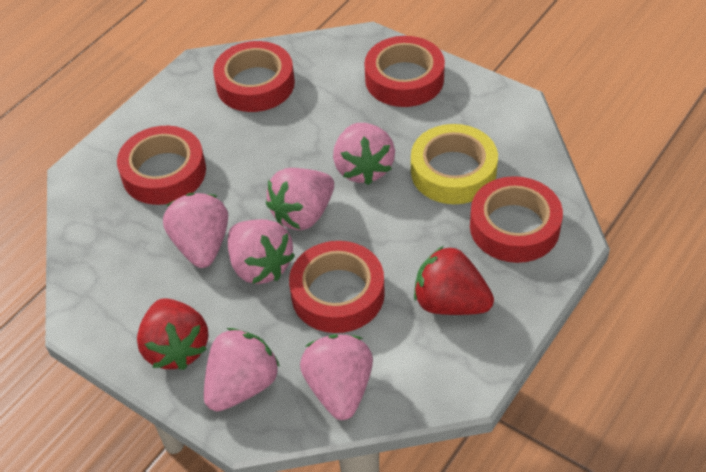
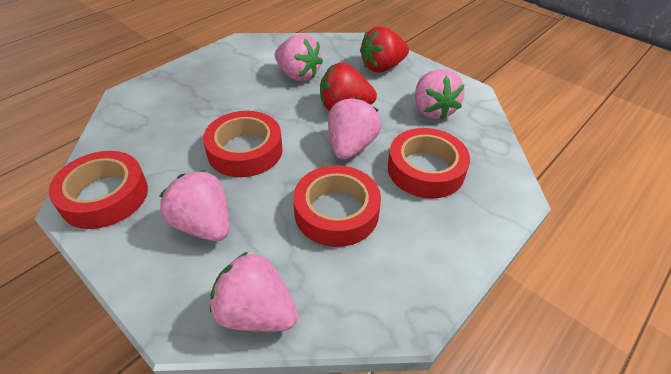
pink strawberry: [163,193,228,268] [204,328,280,412] [228,219,295,284] [266,168,334,230] [300,334,373,420] [333,123,395,185] = 6 -> [160,170,229,241] [210,252,298,332] [275,34,323,81] [328,97,381,160] [415,69,465,120] = 5
red tape: [117,126,206,205] [213,41,295,112] [289,241,385,333] [365,36,445,107] [470,176,563,263] = 5 -> [49,151,148,229] [203,111,283,177] [293,165,381,247] [388,128,470,198] = 4
yellow tape: [411,124,498,204] = 1 -> none = 0

